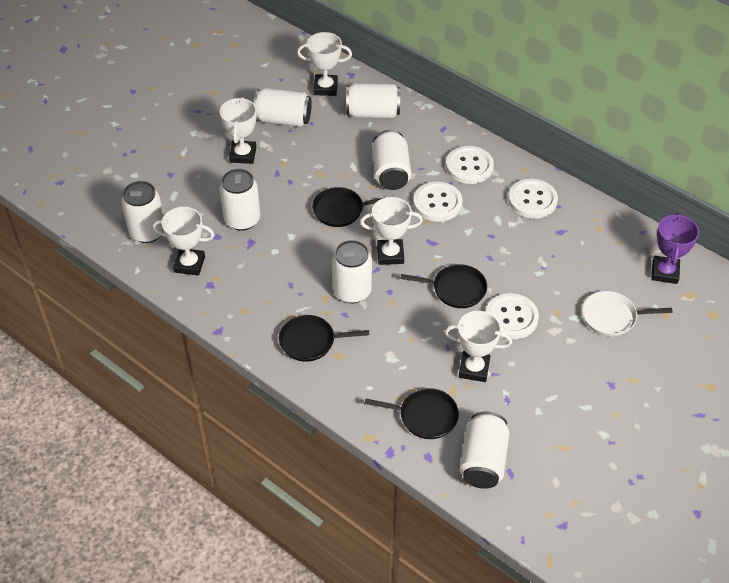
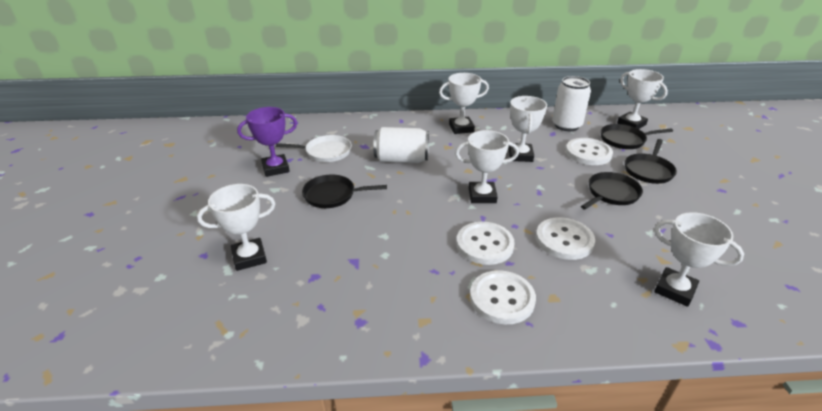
white can: [121,181,164,243] [219,169,260,231] [254,88,312,127] [332,240,372,303] [346,83,400,118] [372,130,411,190] [460,411,509,489] = 7 -> [373,127,429,163] [552,76,591,131] = 2
white trophy: [153,207,214,276] [220,97,257,164] [297,32,352,96] [360,197,423,265] [445,311,512,382] = 5 -> [197,184,275,271] [439,73,489,134] [455,130,519,203] [509,96,547,162] [617,69,668,129] [654,212,744,307] = 6

